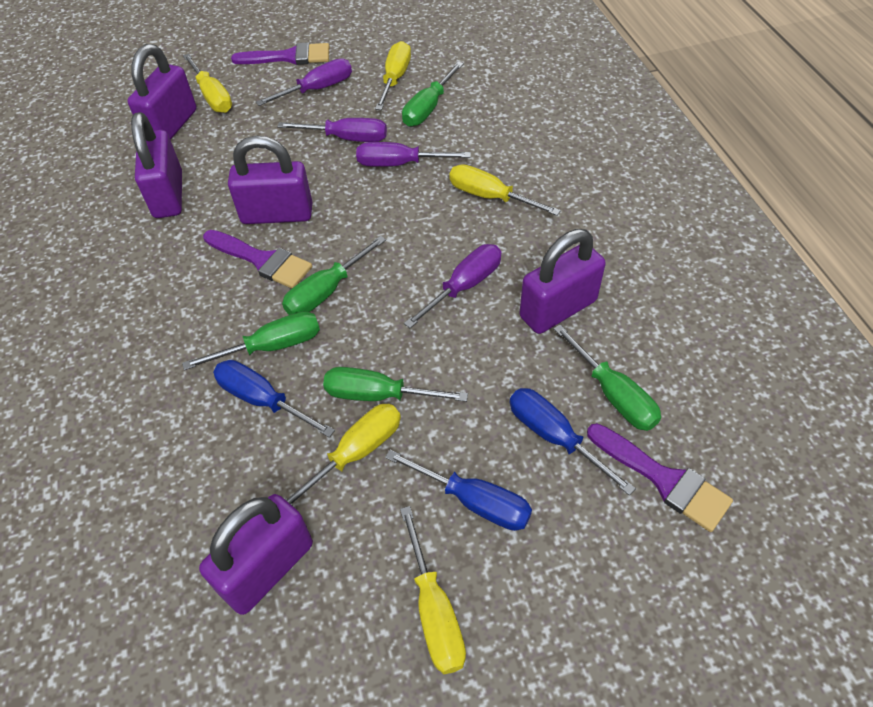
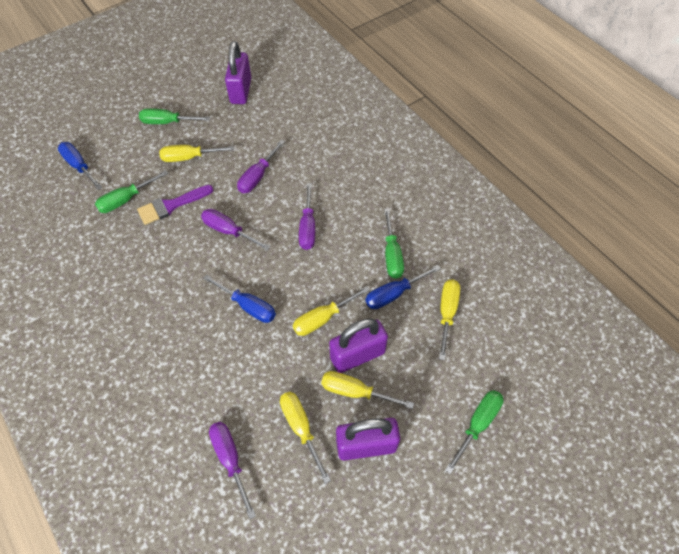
green screwdriver: [182,311,320,370] [282,236,386,315] [323,367,468,402] [402,62,464,126] [554,324,661,431] = 5 -> [95,170,168,213] [139,108,210,124] [384,208,404,279] [445,390,504,474] = 4
purple brush: [203,230,312,289] [231,42,329,65] [587,423,733,532] = 3 -> [137,185,213,225] = 1
purple padlock: [127,44,197,140] [131,112,182,218] [199,494,313,615] [228,136,312,224] [519,229,606,334] = 5 -> [225,41,251,104] [329,319,388,373] [336,418,400,461] = 3

